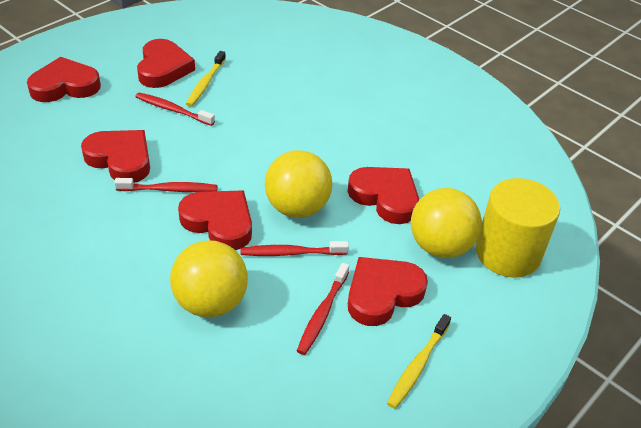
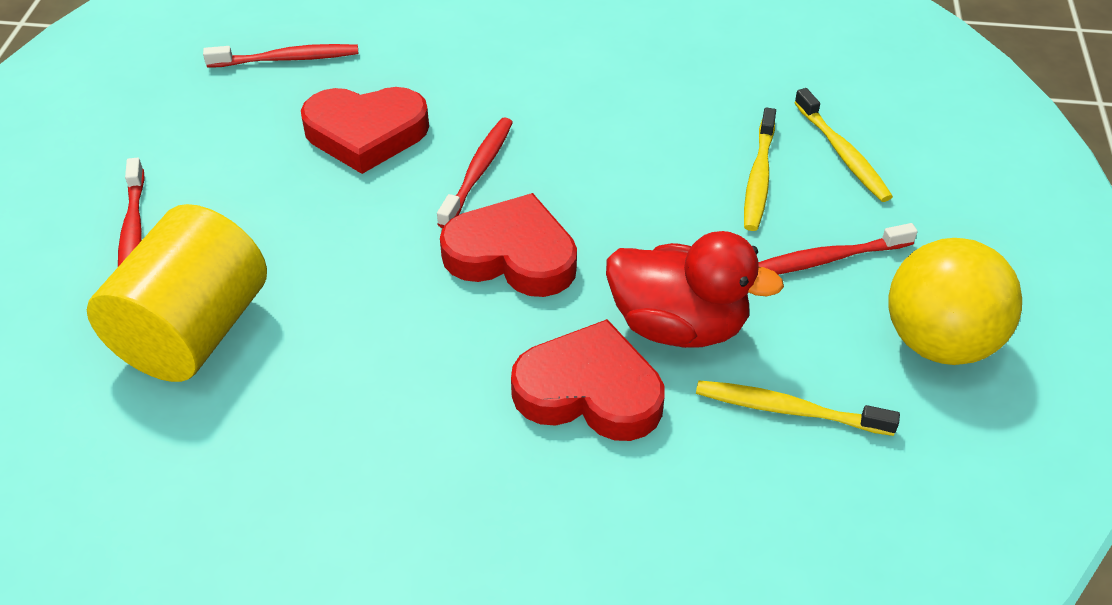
red duck: none = 0 -> [606,231,784,348] = 1
red heart: [27,57,101,102] [81,130,150,183] [137,39,195,88] [178,191,252,250] [347,167,419,224] [348,257,428,326] = 6 -> [301,87,429,174] [440,193,577,297] [511,319,664,441] = 3
yellow ball: [170,240,248,317] [265,150,332,218] [411,188,482,258] = 3 -> [888,238,1022,365] = 1
yellow toothbrush: [186,51,226,107] [387,314,451,409] = 2 -> [696,380,900,436] [744,107,776,231] [794,88,893,202] = 3

